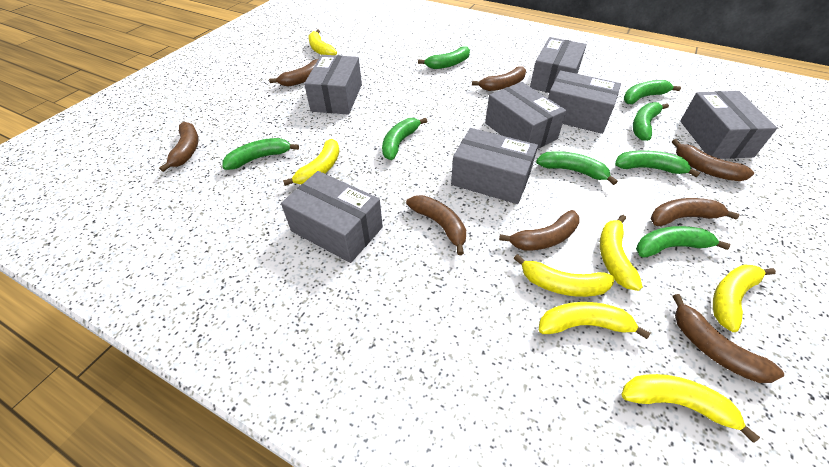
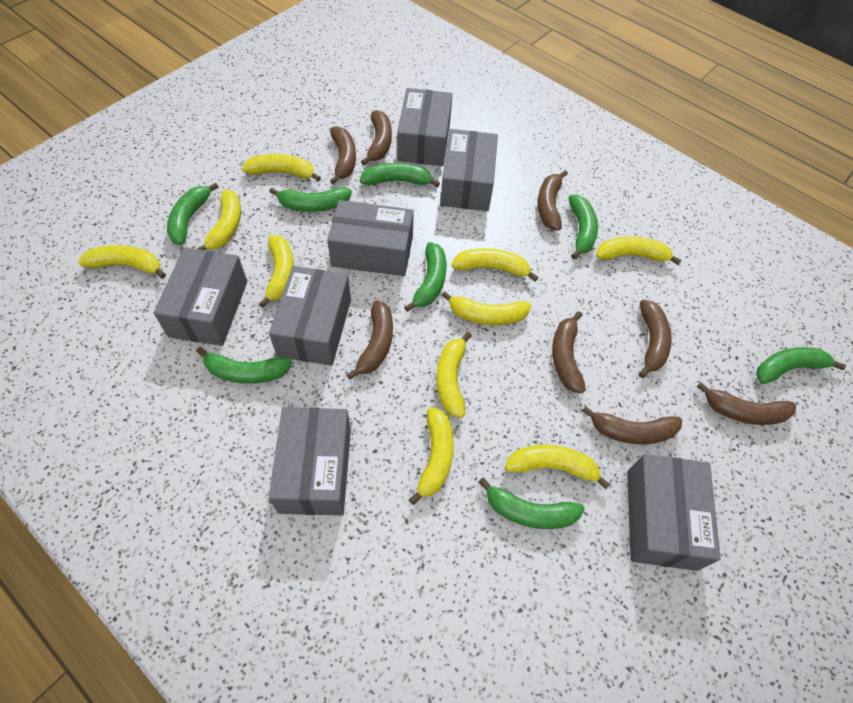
yellow banana: [283,139,340,186] [308,30,337,55] [514,254,615,297] [539,302,651,339] [600,215,643,291] [621,374,760,443] [713,264,776,332] = 7 -> [78,245,166,279] [198,190,241,250] [242,154,321,182] [259,235,294,308] [409,407,454,505] [436,332,472,418] [441,291,531,325] [452,248,539,281] [505,445,610,489] [596,237,682,265] = 10

